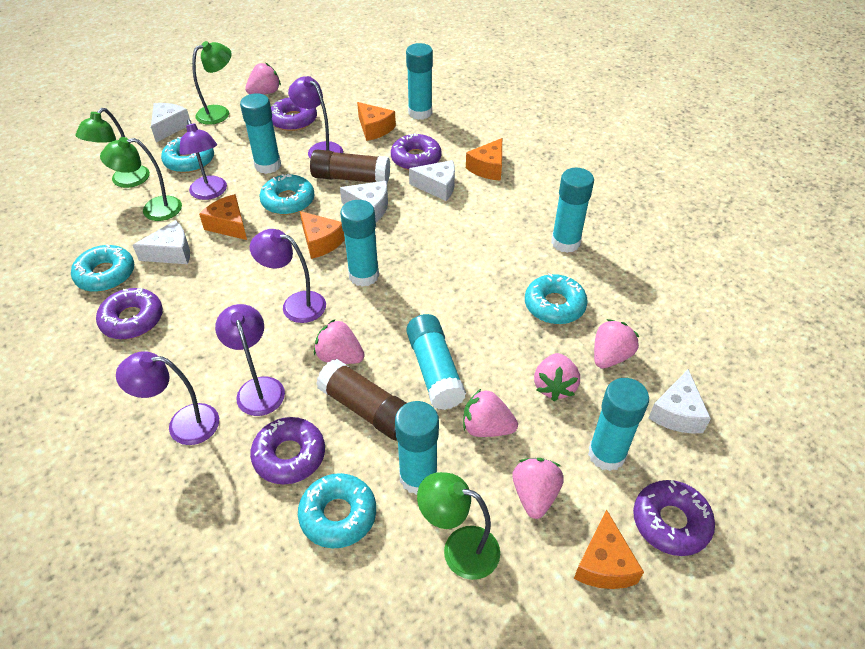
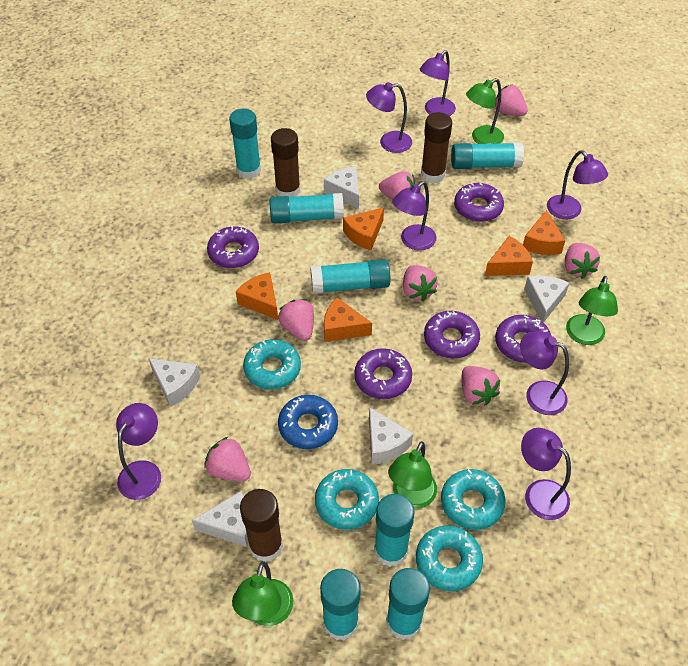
blue donut: none = 0 -> [278,395,338,449] = 1
brown glue stick: [310,149,390,184] [316,359,407,441] = 2 -> [240,489,283,562] [271,128,300,197] [421,112,452,183] = 3
pink strawberry: [245,63,281,94] [314,319,365,364] [463,389,518,437] [512,458,564,519] [534,353,580,401] [594,319,639,369] = 6 -> [204,436,251,481] [278,299,314,341] [379,171,415,200] [403,265,438,301] [461,366,500,405] [495,85,528,116] [565,243,600,279] = 7
purple lamp: [116,351,219,445] [180,119,227,200] [215,304,285,416] [250,229,326,323] [288,76,343,159] = 5 -> [116,403,161,500] [366,82,412,153] [392,181,436,251] [420,50,456,116] [520,331,569,415] [521,428,571,520] [547,150,608,219] = 7
turquoise donut: [71,245,134,292] [161,136,214,173] [260,174,315,215] [298,473,376,548] [525,273,588,324] = 5 -> [243,339,301,390] [315,469,379,530] [416,525,483,591] [441,469,506,530] = 4

